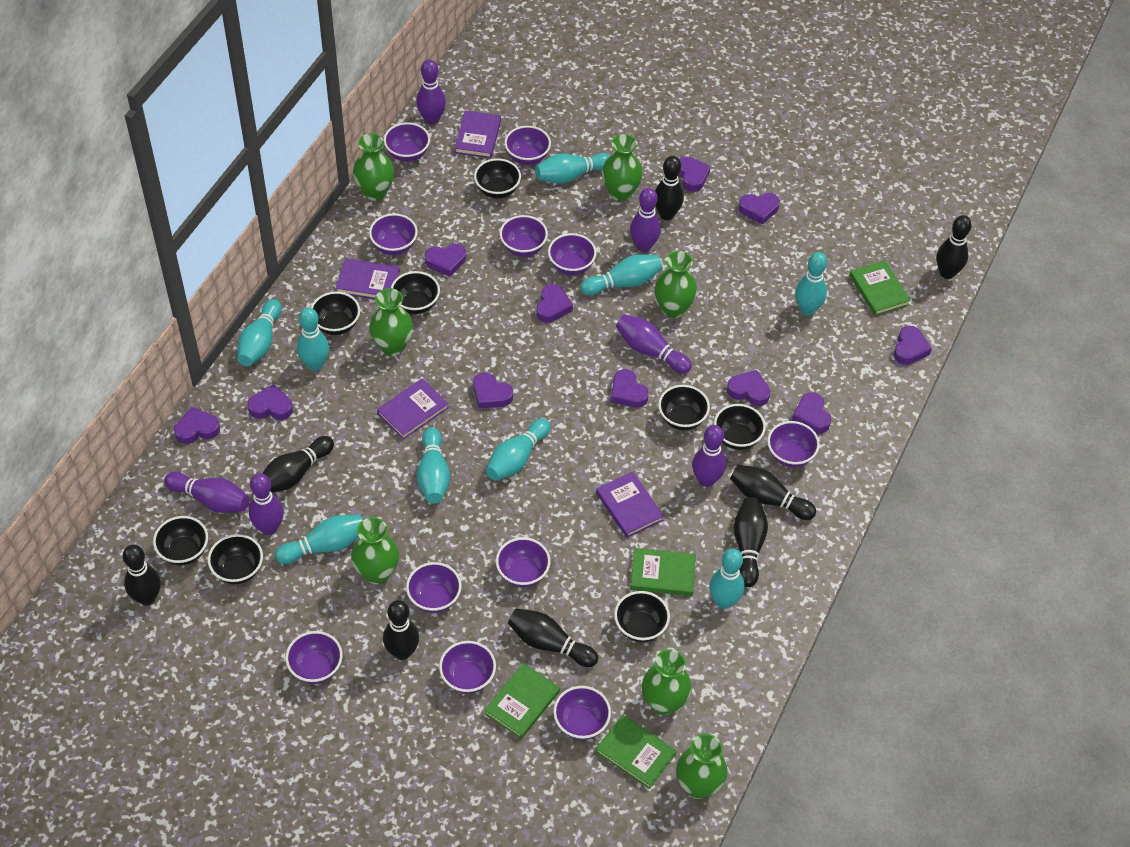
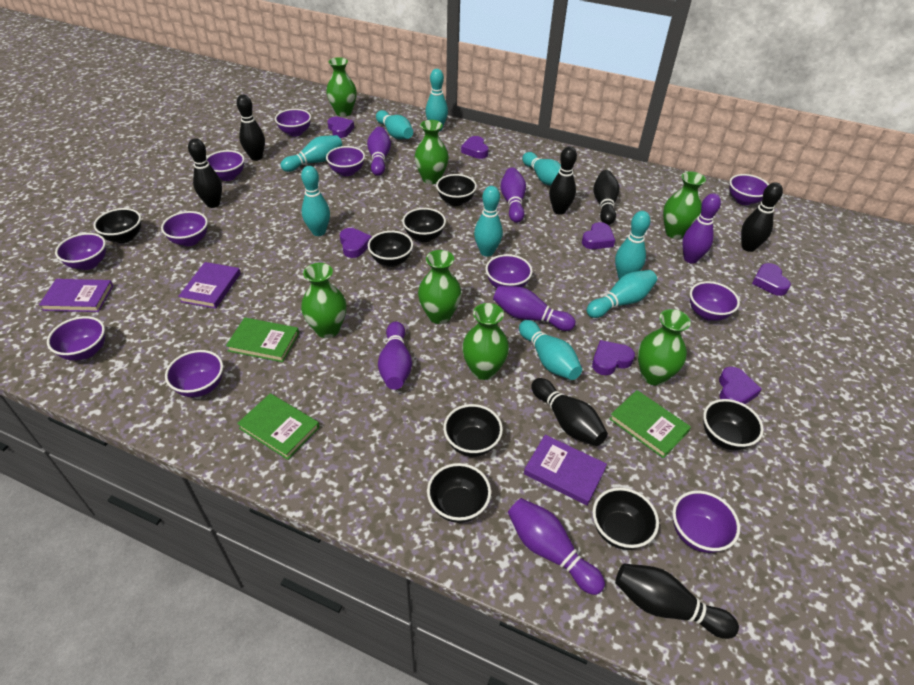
black bowling pin: [123,545,161,606] [262,436,334,493] [383,600,419,660] [508,608,598,667] [655,156,684,220] [730,465,816,520] [734,497,768,587] [937,215,972,279] = 8 -> [188,138,222,208] [237,95,265,161] [531,378,608,446] [549,146,577,215] [593,170,619,225] [615,563,739,639] [741,182,783,252] = 7
green book: [485,663,560,739] [596,714,676,789] [630,548,696,596] [849,260,911,316] = 4 -> [226,317,299,362] [237,393,320,460] [609,390,691,458] = 3
purple book: [336,258,400,299] [377,378,449,440] [455,111,501,158] [596,471,664,538] = 4 -> [39,279,113,312] [178,262,241,309] [524,435,607,506] = 3
purple heart: [174,407,220,444] [248,384,293,420] [425,244,466,277] [473,373,513,409] [536,284,573,323] [611,369,649,408] [678,156,711,192] [727,370,770,406] [739,193,780,225] [792,392,831,434] [894,326,932,365] = 11 -> [327,117,354,138] [340,228,372,258] [461,136,489,159] [582,222,615,249] [592,340,635,375] [719,367,762,404] [752,263,791,296] = 7

